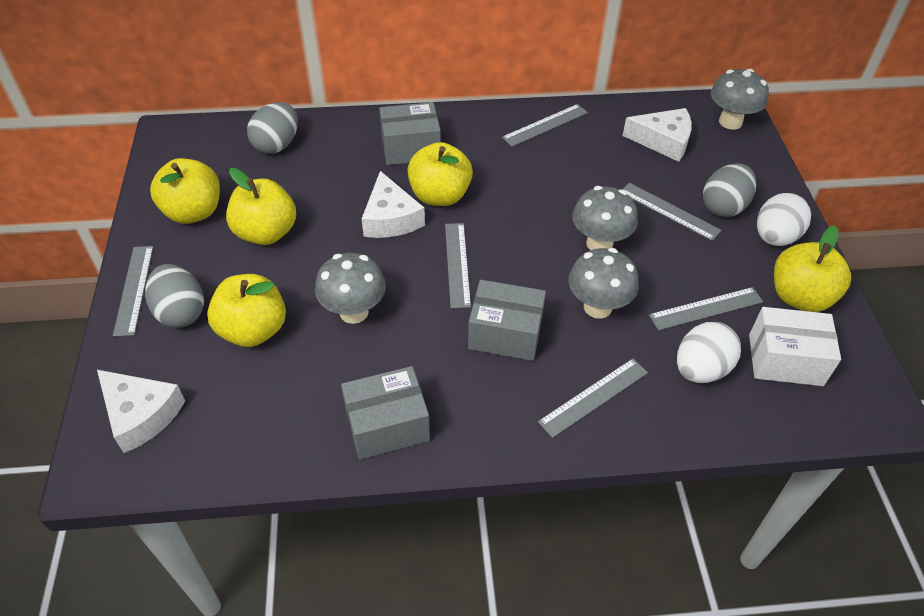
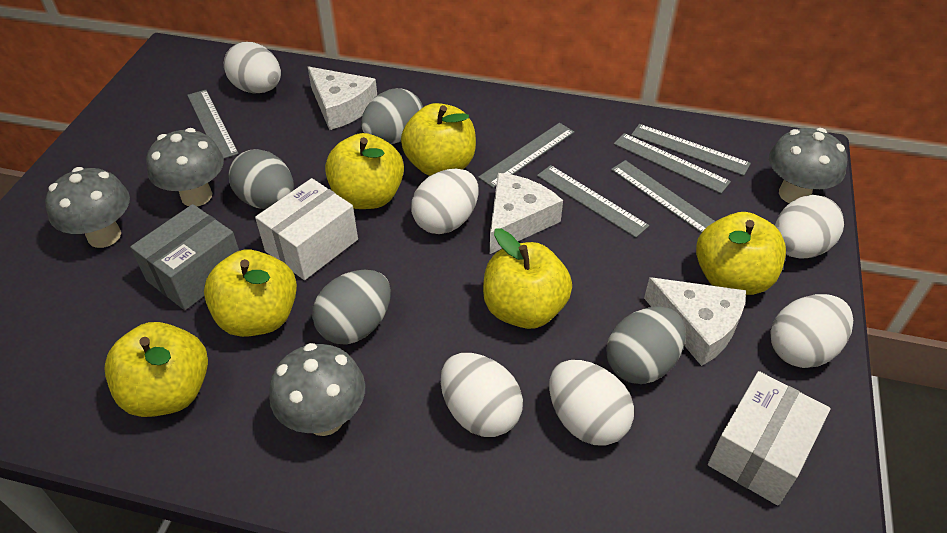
grey box: [341,366,430,460] [379,102,441,165] [468,280,546,361] = 3 -> [130,204,239,310] = 1
grey egg: [145,264,204,328] [247,102,298,154] [703,163,756,217] = 3 -> [228,149,294,209] [312,270,391,345] [361,88,423,144] [606,306,686,384] = 4
white box: [749,307,841,386] = 1 -> [255,178,358,280] [708,371,831,506] = 2
white egg: [677,322,741,383] [757,193,811,246] = 2 -> [224,42,281,94] [411,169,479,234] [441,353,523,437] [549,360,634,446] [771,294,853,368] [775,195,844,259] = 6
yellow apple: [150,158,220,224] [207,274,286,347] [226,168,296,245] [408,142,473,206] [774,226,851,312] = 5 -> [104,322,208,417] [204,249,297,337] [325,133,404,209] [401,103,476,176] [483,229,572,329] [696,212,786,295] = 6

